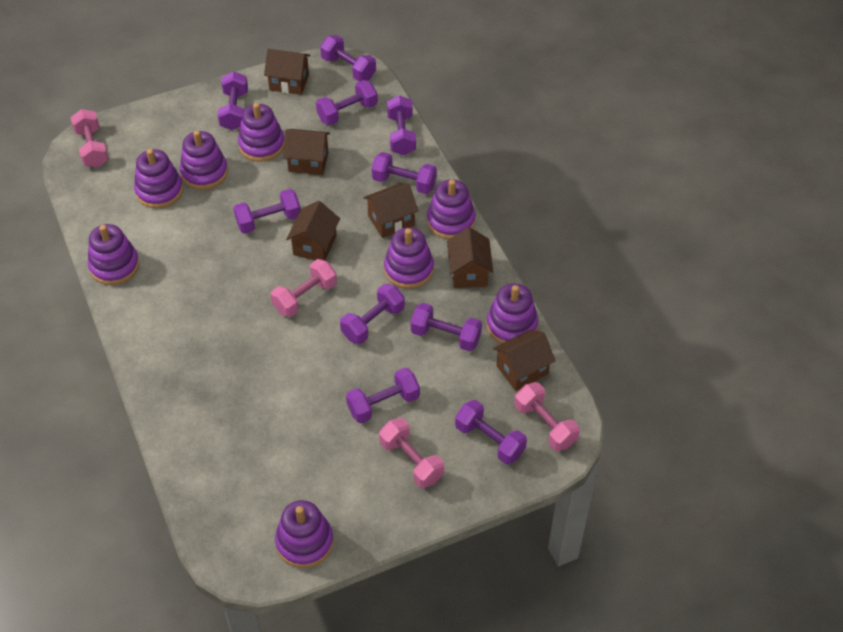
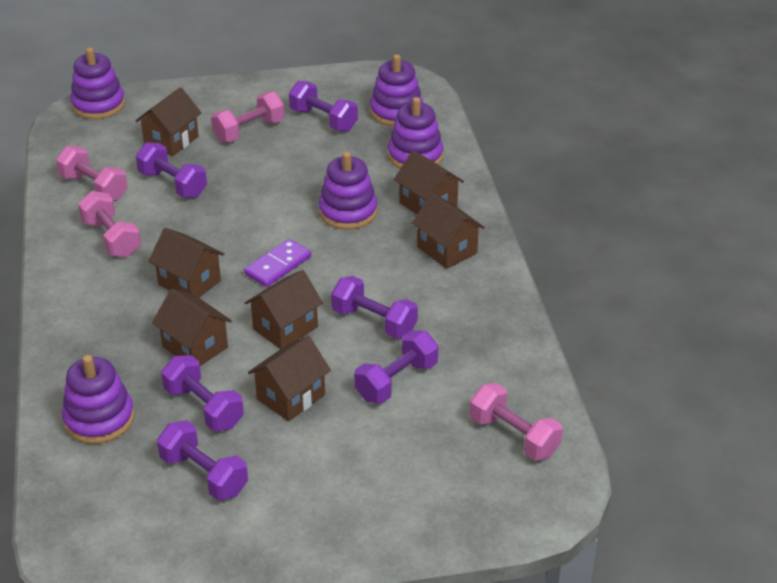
brown house: [264,49,311,95] [283,129,330,175] [286,201,340,261] [363,183,419,238] [447,227,493,288] [493,329,555,391] = 6 -> [136,87,201,156] [149,228,224,298] [152,289,232,366] [245,270,323,349] [248,336,331,421] [394,150,464,214] [412,193,485,269] = 7
purple domino: none = 0 -> [244,239,311,287] = 1
purple dumbbell: [218,72,248,130] [233,189,301,234] [316,80,378,125] [320,35,376,82] [340,284,405,344] [346,368,420,423] [371,152,437,194] [387,95,416,155] [410,303,482,351] [455,400,527,465] = 10 -> [136,142,207,198] [157,420,248,501] [161,355,244,432] [289,81,358,132] [331,276,418,339] [354,330,438,404] = 6
purple stacking toy: [88,224,139,285] [134,149,183,208] [180,130,228,190] [238,103,285,162] [275,500,334,568] [384,227,434,289] [427,179,475,239] [486,283,538,344] = 8 -> [62,355,134,444] [70,47,125,119] [319,152,377,230] [370,54,423,126] [388,97,443,169] = 5

